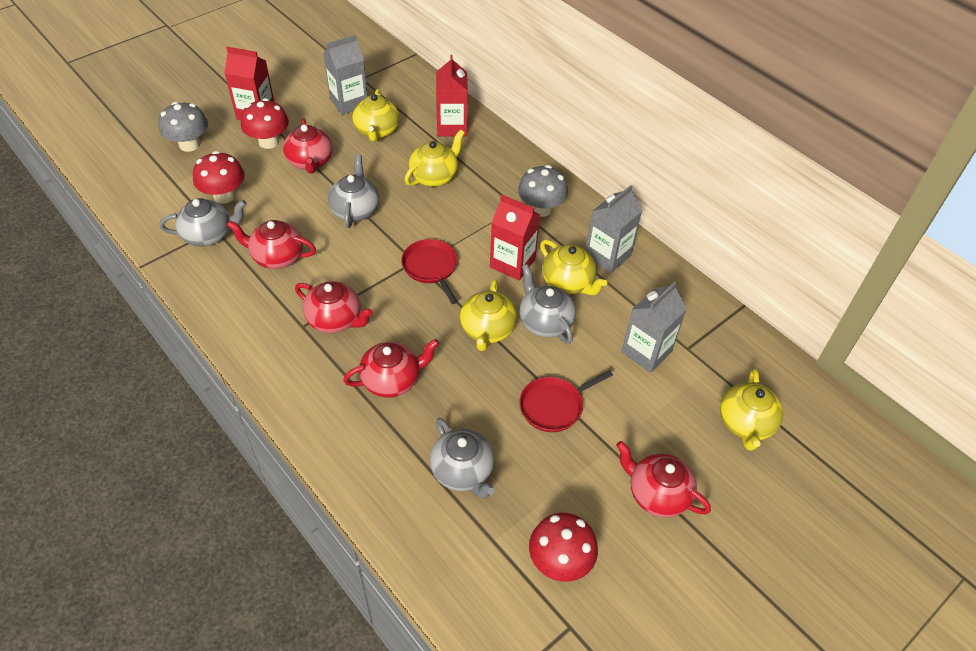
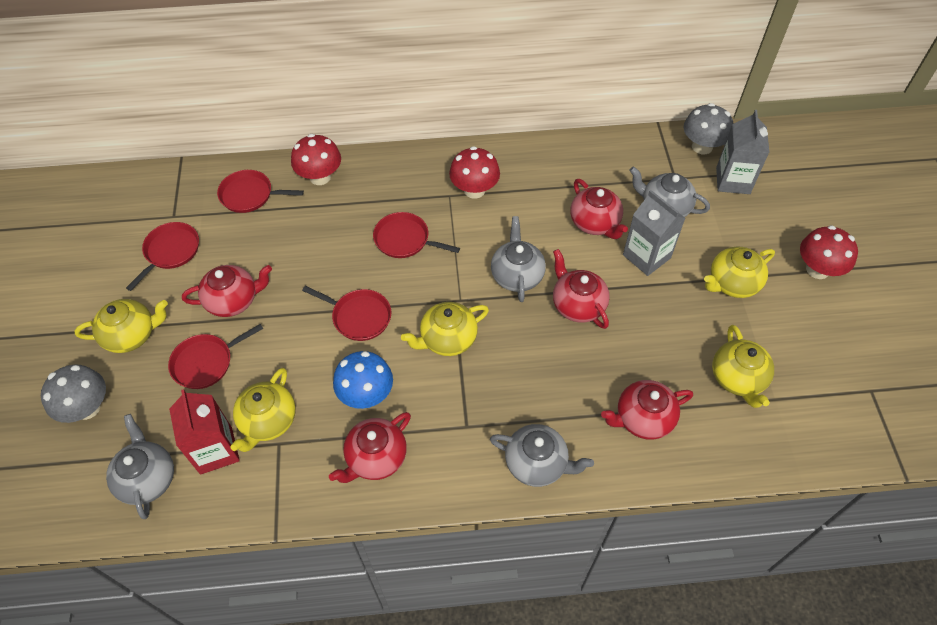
blue mushroom: none = 0 -> [333,351,393,409] = 1
grey carton: [323,35,367,115] [586,185,642,273] [621,282,687,373] = 3 -> [623,190,685,276] [716,110,770,194] = 2
red carton: [224,47,274,120] [436,55,468,136] [490,195,540,280] = 3 -> [169,389,240,475] = 1
red pan: [401,239,458,304] [519,370,613,432] = 2 -> [126,222,199,291] [168,324,263,389] [217,170,304,213] [302,286,391,341] [373,212,460,258] = 5

